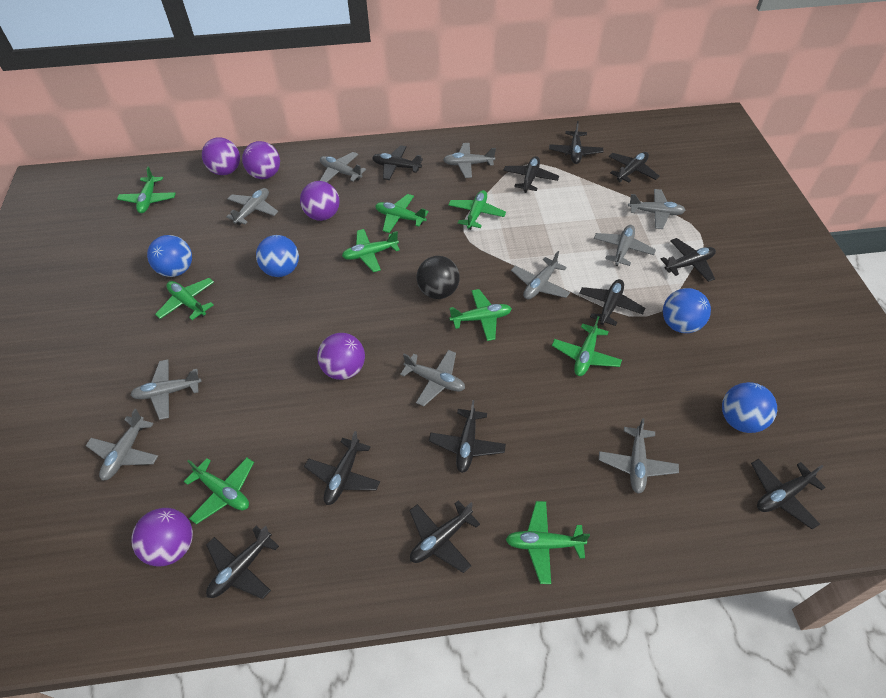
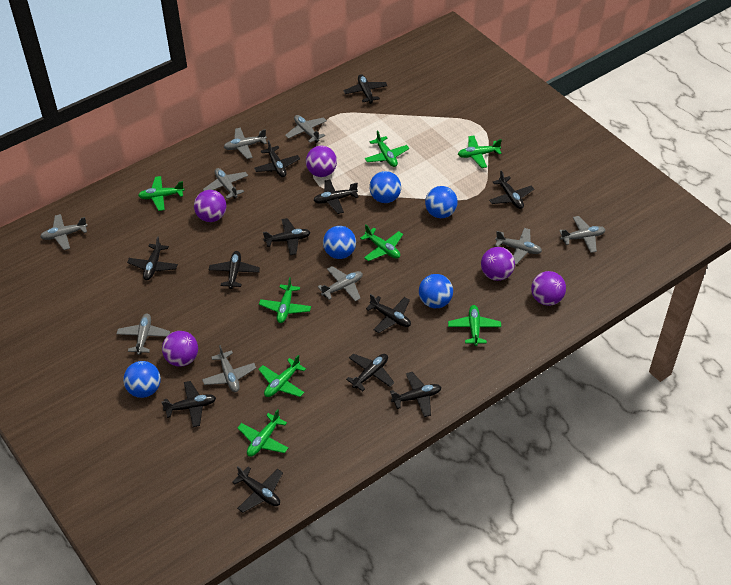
black ball: [417,256,460,299] = 1 -> none = 0
black plane: [206,526,279,599] [304,431,380,505] [372,145,423,180] [409,500,480,573] [429,400,506,473] [503,156,559,193] [549,121,603,164] [579,279,645,326] [608,152,659,183] [661,238,716,282] [751,459,826,530] = 11 -> [127,236,178,280] [161,381,216,427] [209,251,260,289] [232,466,283,513] [254,140,300,177] [263,218,311,255] [313,179,359,214] [343,74,387,104] [346,354,394,391] [366,294,411,333] [390,372,441,417] [489,170,534,209] = 12
blue ball: [147,235,192,277] [256,235,299,277] [663,288,711,333] [722,382,777,433] = 4 -> [123,361,161,398] [323,226,356,259] [369,171,401,203] [419,274,453,308] [425,186,457,218] = 5
green plane: [117,166,176,213] [155,278,214,320] [184,458,254,525] [342,229,400,272] [375,194,429,233] [448,190,506,230] [450,289,512,341] [505,501,590,584] [552,316,622,376] = 9 -> [138,176,184,211] [238,409,288,457] [258,355,306,397] [259,277,311,323] [360,225,403,261] [365,130,409,167] [448,305,501,346] [458,136,502,168] = 8
grey plane: [86,409,158,481] [130,359,202,420] [226,188,278,225] [320,152,366,182] [400,350,465,406] [443,143,496,178] [511,251,570,300] [594,225,656,266] [599,418,679,494] [628,189,686,229] = 10 -> [40,214,87,250] [117,313,170,355] [202,345,256,392] [203,168,248,199] [224,127,267,159] [285,115,327,143] [318,266,363,301] [495,228,542,265] [559,216,606,253] = 9

